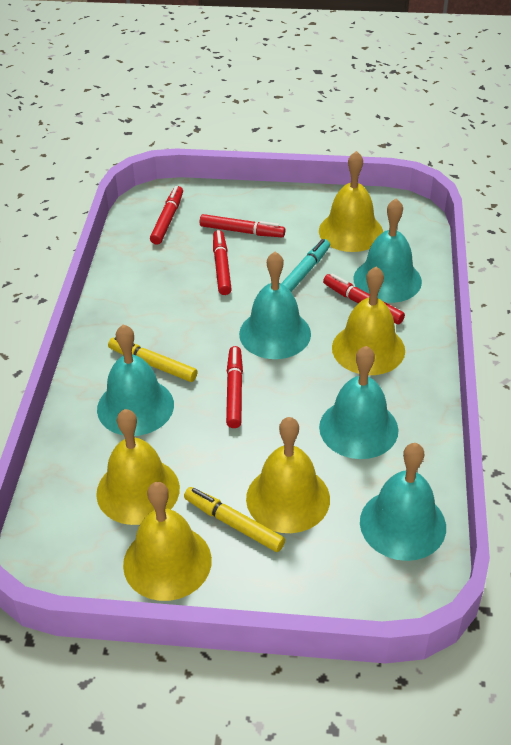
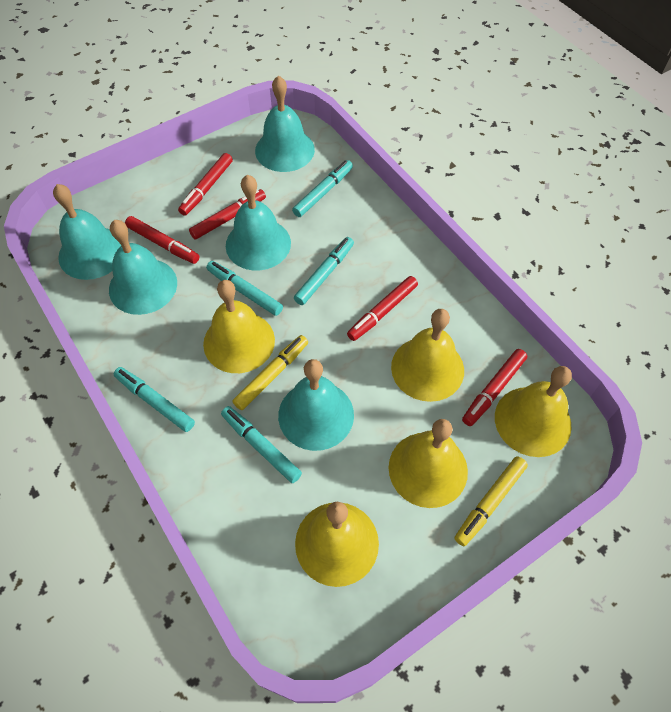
turquoise marker: [281,239,330,292] = 1 -> [114,367,195,432] [206,261,283,316] [221,406,302,483] [292,160,353,217] [294,237,354,305] = 5

